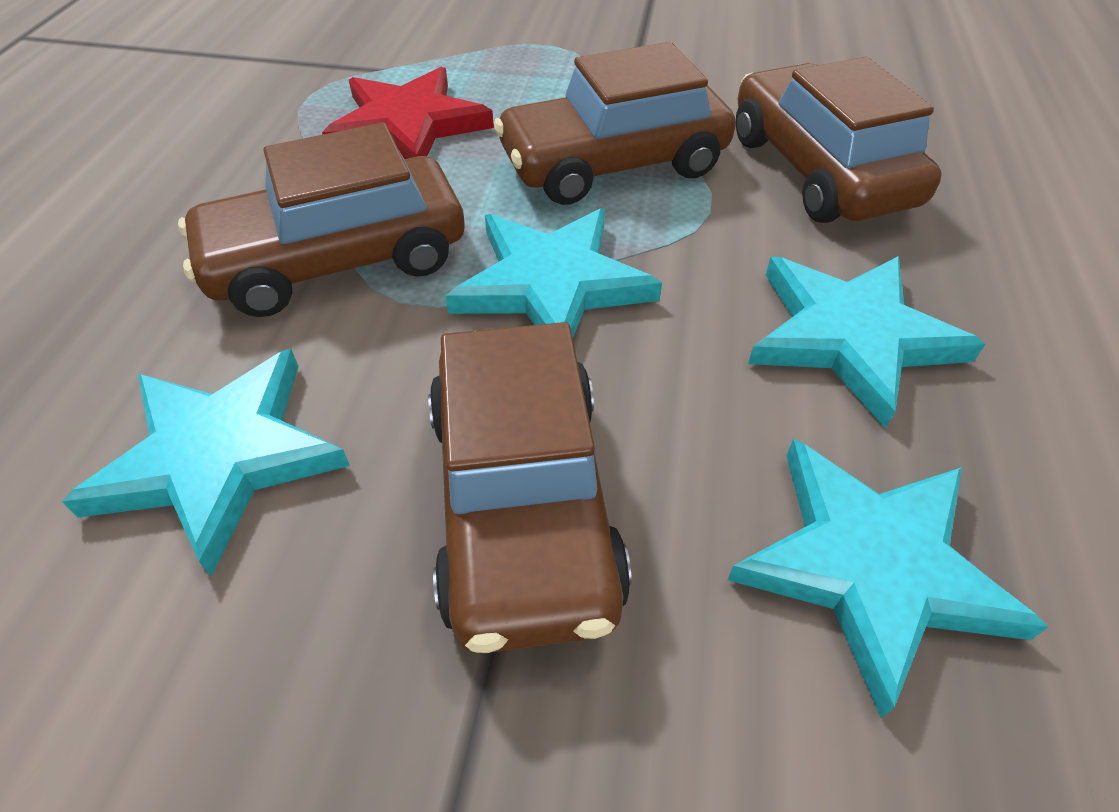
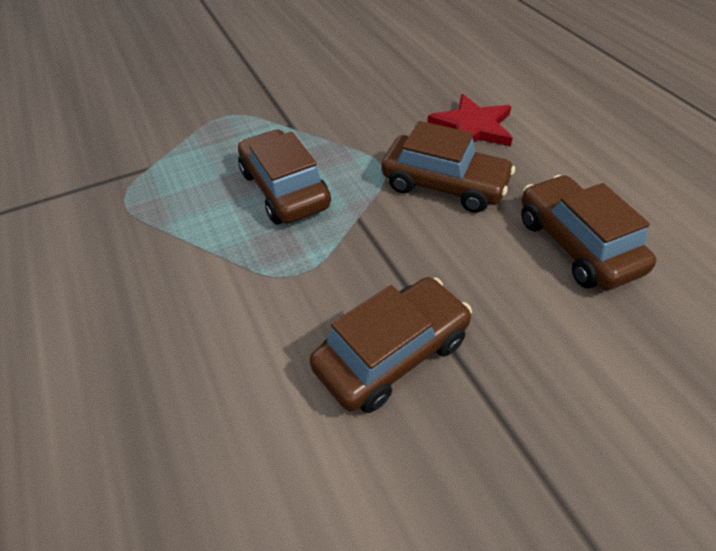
turquoise star: [61,349,350,576] [446,208,662,338] [728,439,1048,718] [748,256,985,429] = 4 -> none = 0

